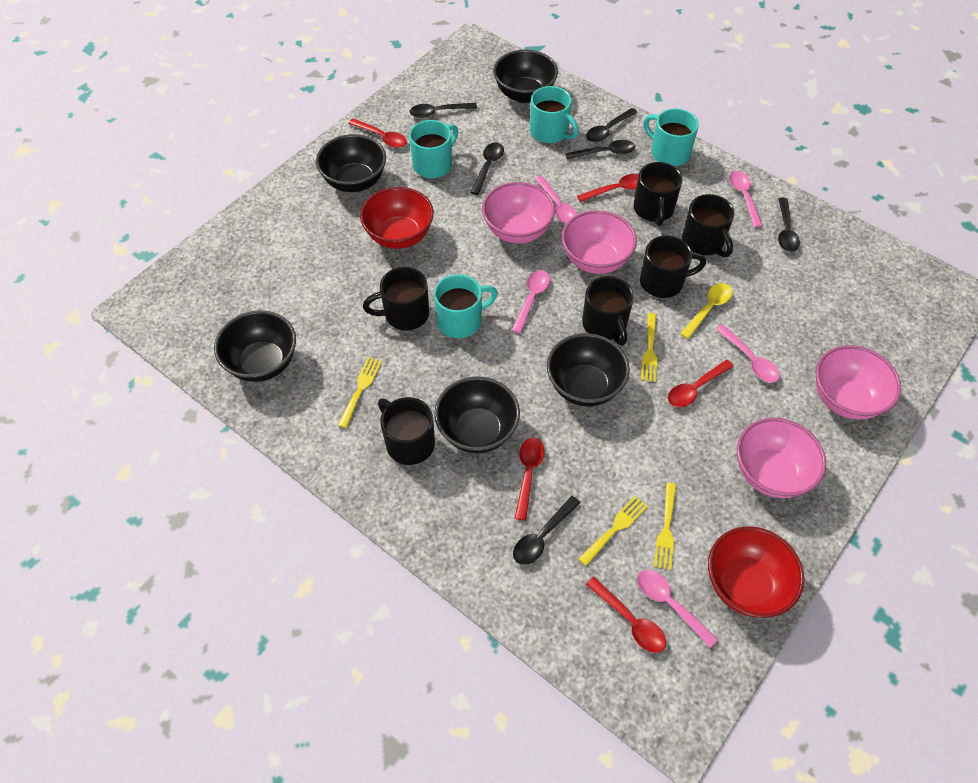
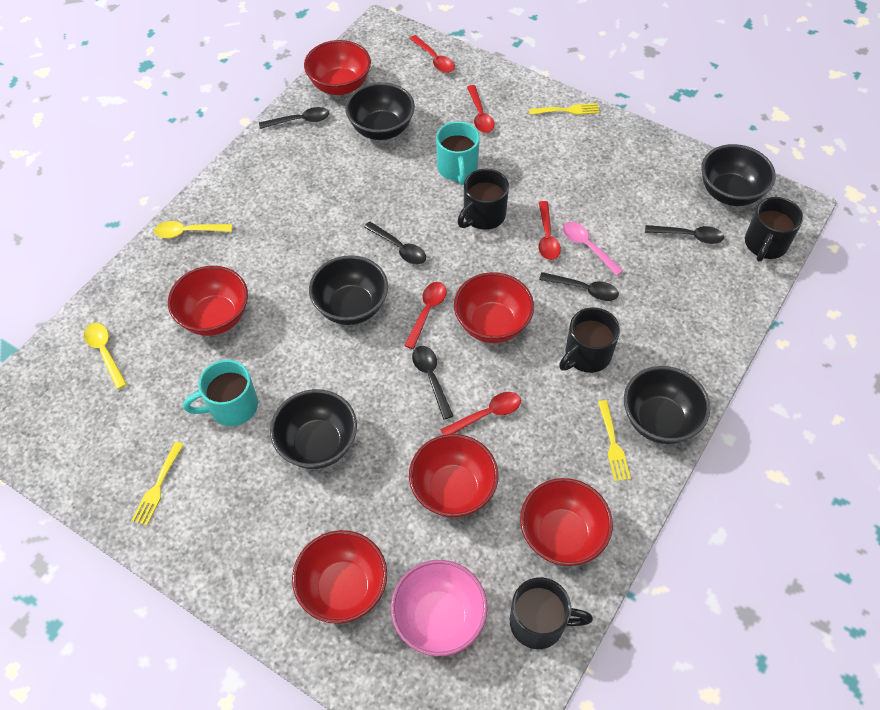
black mug: [363,267,429,331] [378,397,435,465] [582,276,634,346] [634,162,683,226] [640,235,706,298] [682,194,735,257] = 6 -> [457,169,509,230] [510,577,593,649] [559,307,620,373] [745,197,803,262] = 4
black spoon: [409,103,477,118] [470,142,504,195] [513,496,580,565] [565,140,635,160] [586,108,637,142] [778,198,800,252] = 6 -> [259,107,329,129] [364,221,426,264] [412,346,453,420] [539,272,619,301] [645,225,724,244] = 5
pink bowl: [482,182,555,243] [562,210,637,274] [737,418,826,498] [816,345,901,420] = 4 -> [391,560,488,656] = 1
pink spoon: [512,270,550,333] [535,176,577,224] [637,570,718,648] [716,324,780,383] [729,171,763,227] = 5 -> [563,222,623,276] = 1
red bowl: [360,187,434,249] [708,526,804,618] = 2 -> [168,266,248,336] [292,530,387,624] [304,40,371,95] [409,434,498,518] [454,272,534,343] [520,478,613,566] = 6
turquoise mug: [409,120,458,178] [434,274,498,338] [530,86,579,143] [643,108,699,166] = 4 -> [183,360,258,426] [436,121,480,185] = 2
yellow fork: [338,357,382,428] [579,496,648,566] [641,313,657,382] [654,483,676,570] = 4 -> [132,442,184,526] [529,103,600,115] [598,400,631,481] = 3
yellow spoon: [680,283,732,339] = 1 -> [84,323,127,389] [154,221,232,238] = 2

